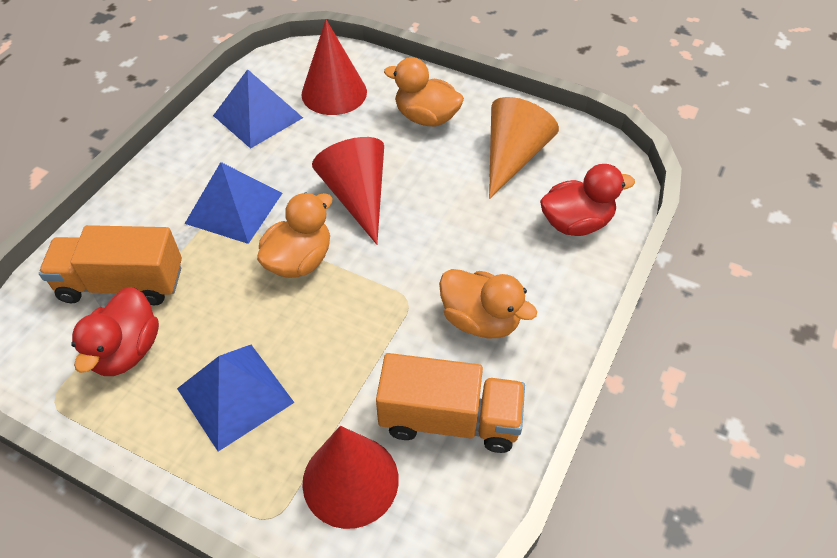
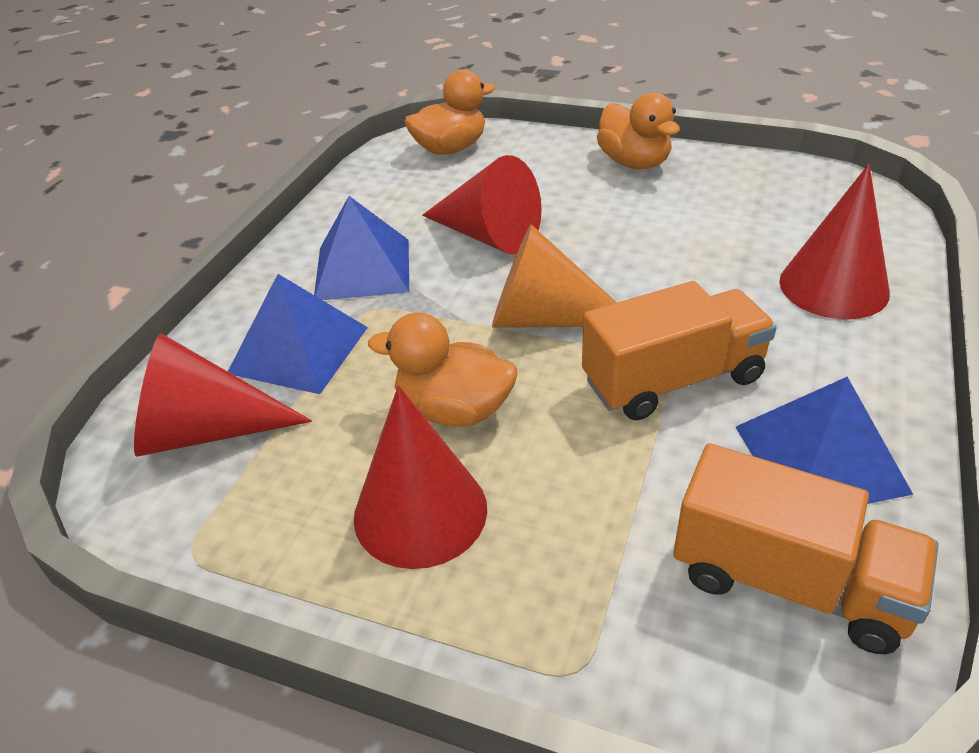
red cone: [301,20,367,115] [302,426,399,529] [312,137,384,245] = 3 -> [134,333,312,457] [354,386,487,569] [422,155,542,255] [779,164,890,320] = 4
red duck: [71,287,159,376] [540,164,635,236] = 2 -> none = 0

